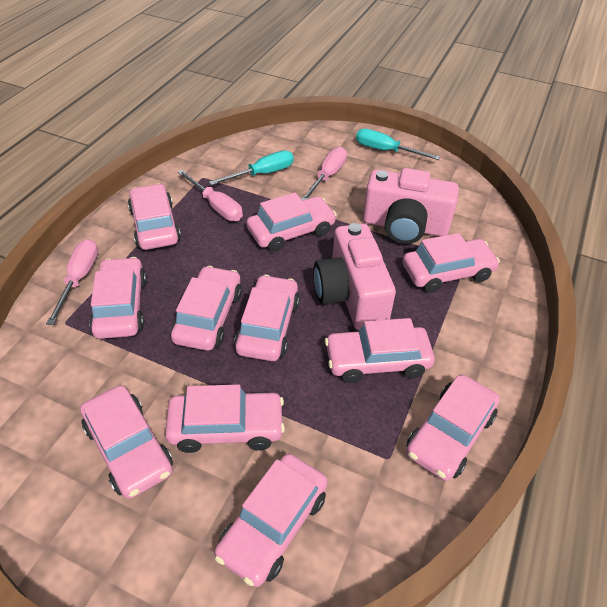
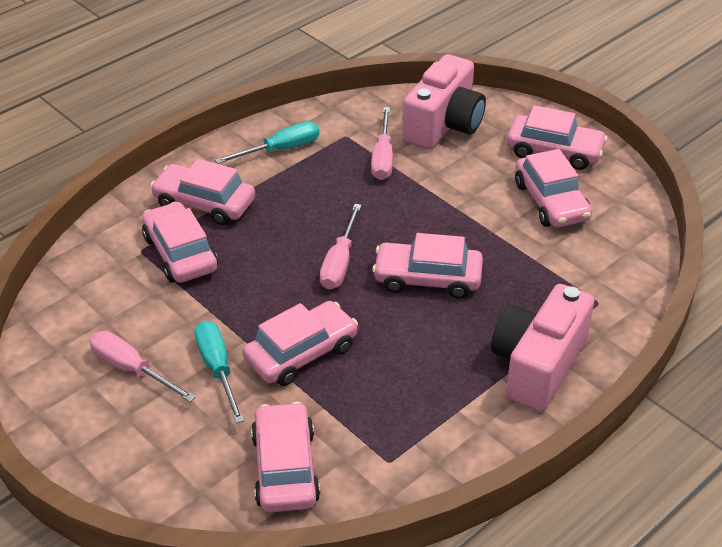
pink car: [80,385,173,499] [89,257,147,339] [128,184,181,250] [165,384,285,453] [171,266,242,351] [215,454,328,587] [234,275,300,361] [246,192,337,252] [325,318,435,383] [403,233,500,293] [406,375,500,481] = 11 -> [142,202,218,283] [150,159,255,225] [242,301,358,386] [251,402,320,512] [372,233,483,299] [507,105,607,170] [515,149,592,227] = 7

